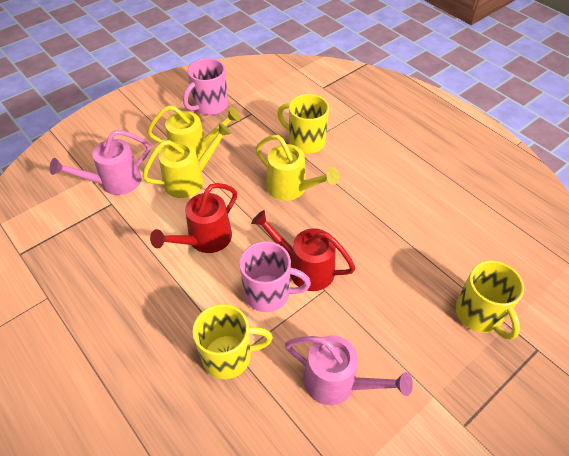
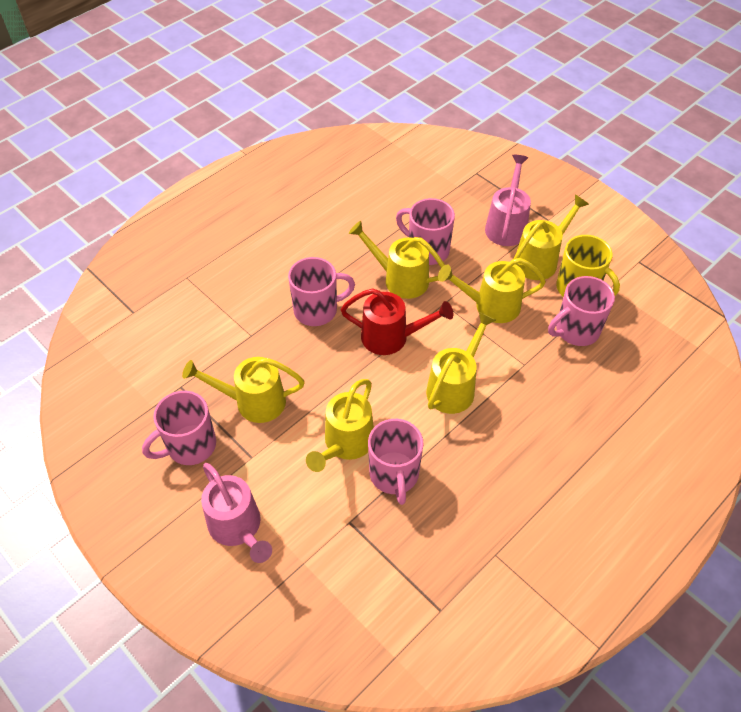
pink mug: [183,58,228,115] [239,241,311,312] = 2 -> [142,391,216,465] [288,257,355,326] [368,419,424,505] [396,198,455,265] [548,276,615,346] = 5
red watering can: [150,183,237,253] [251,210,355,291] = 2 -> [341,288,453,355] = 1
yellow mug: [192,304,273,379] [277,94,329,154] [456,260,524,340] = 3 -> [556,235,620,297] = 1
yellow watering can: [142,123,232,198] [147,105,240,160] [256,135,339,201] = 3 -> [182,357,305,423] [306,379,374,472] [349,221,445,299] [426,312,496,414] [438,258,546,323] [514,195,589,280] = 6

